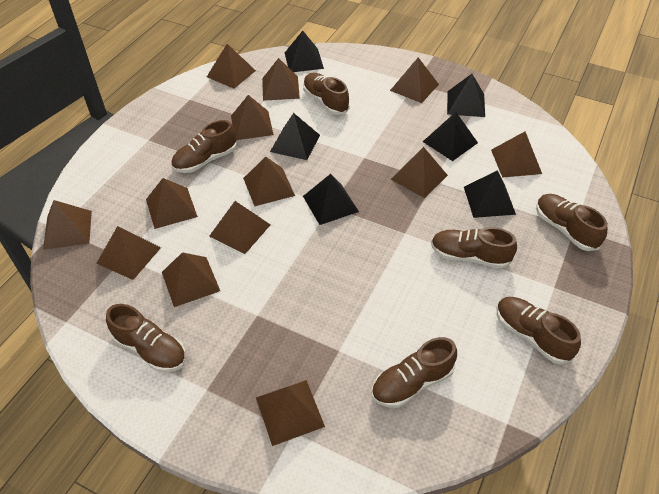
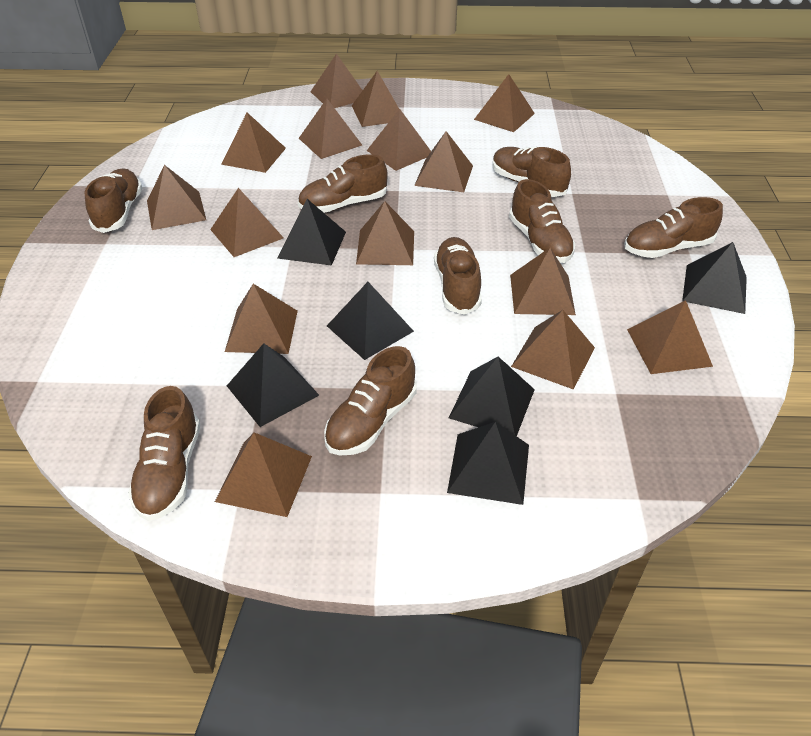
brown pyramid: [43,200,92,250] [96,226,161,280] [146,178,198,229] [162,252,220,307] [207,44,256,89] [209,201,270,254] [231,95,274,140] [243,157,295,206] [256,380,325,446] [262,58,300,101] [390,57,439,103] [391,147,448,198] [491,132,542,178] = 13 -> [147,165,206,230] [210,188,284,257] [215,432,312,517] [221,113,286,173] [225,284,298,354] [299,99,362,159] [310,53,363,108] [352,71,399,127] [356,201,414,265] [367,109,431,171] [414,131,473,192] [474,74,535,132] [510,248,576,315] [511,310,595,390] [627,300,713,374] = 15
brown shoe: [106,304,186,372] [171,120,237,173] [303,73,350,115] [371,337,457,408] [431,227,517,269] [497,297,581,364] [536,194,608,251] = 7 -> [84,168,143,233] [128,386,200,521] [298,154,388,213] [324,346,417,455] [434,237,482,315] [493,147,571,197] [509,179,575,263] [624,197,723,258] = 8

